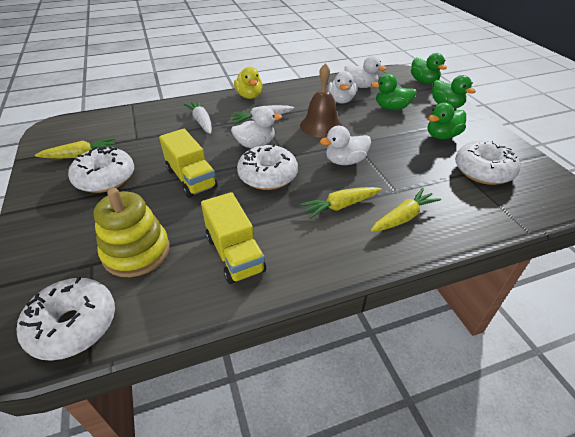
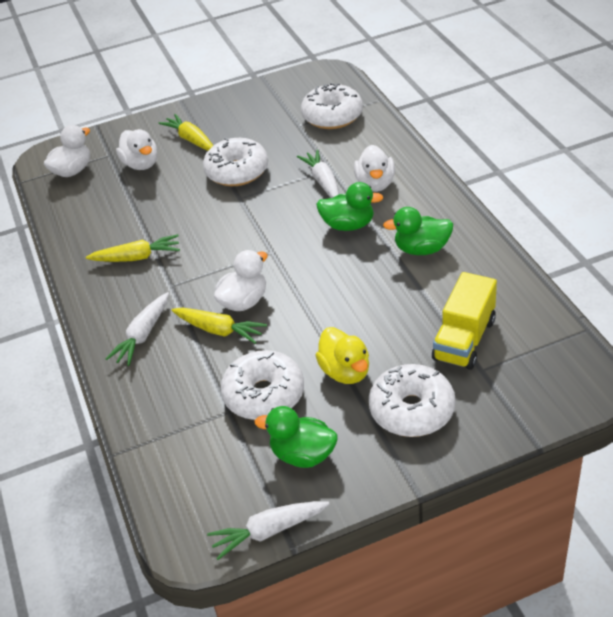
brown bell: [300,63,342,138] = 1 -> none = 0
green duck: [371,74,417,110] [411,53,447,84] [428,103,466,139] [432,75,476,108] = 4 -> [255,406,337,468] [316,182,384,231] [383,207,453,255] = 3
white carrot: [183,100,212,134] [229,105,294,124] = 2 -> [105,292,169,366] [207,501,329,560] [297,150,339,198] = 3
yellow stacking toy: [94,188,170,277] = 1 -> none = 0
yellow truck: [159,129,218,198] [201,192,266,284] = 2 -> [432,272,497,370] = 1

